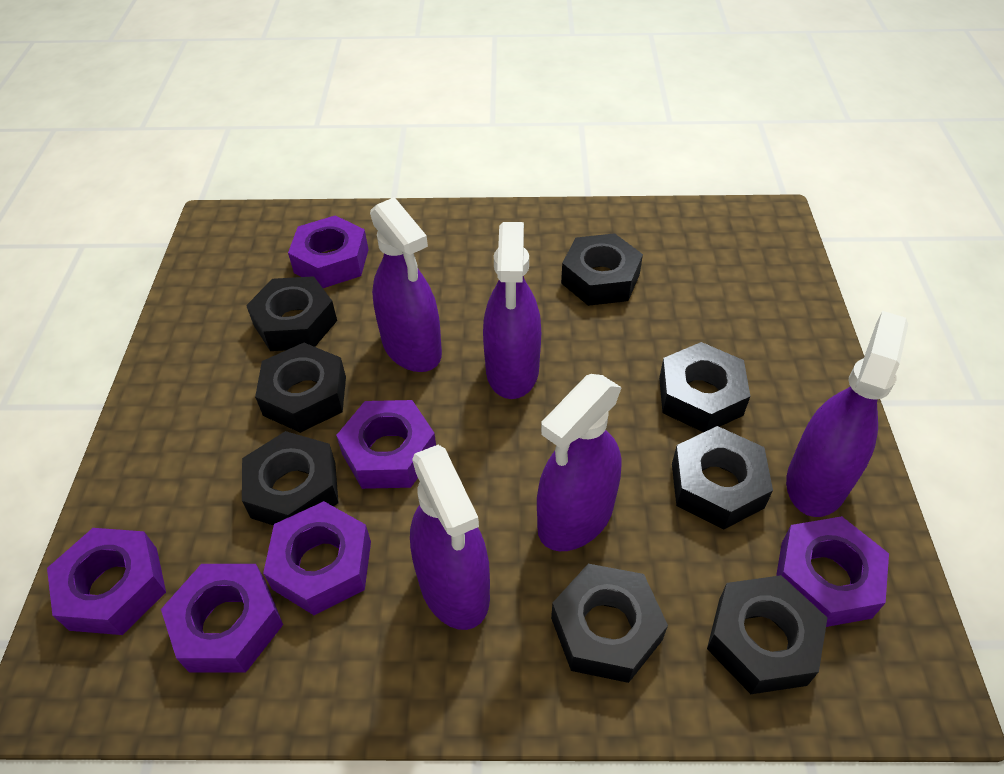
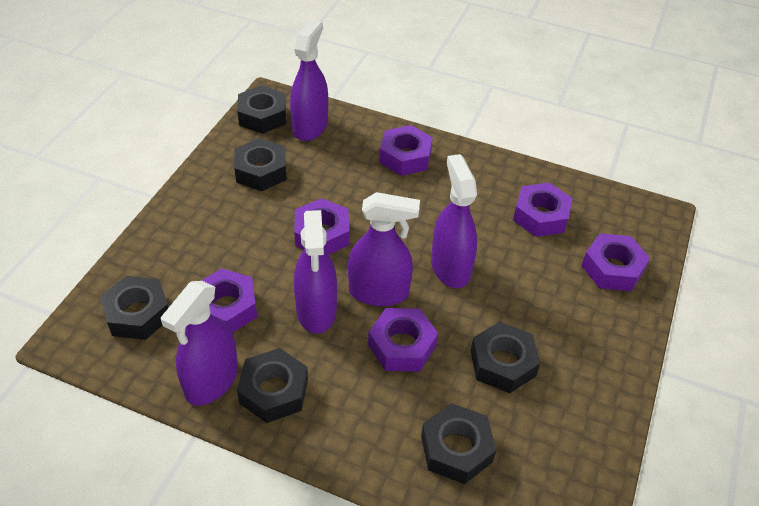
black nut: [242,431,338,526] [246,276,337,351] [255,343,346,433] [551,564,668,683] [561,233,643,306] [659,342,750,432] [672,426,773,529] [707,575,827,694] = 8 -> [100,276,168,340] [234,138,287,191] [237,85,286,134] [237,348,308,423] [421,403,496,484] [471,322,540,393] = 6

